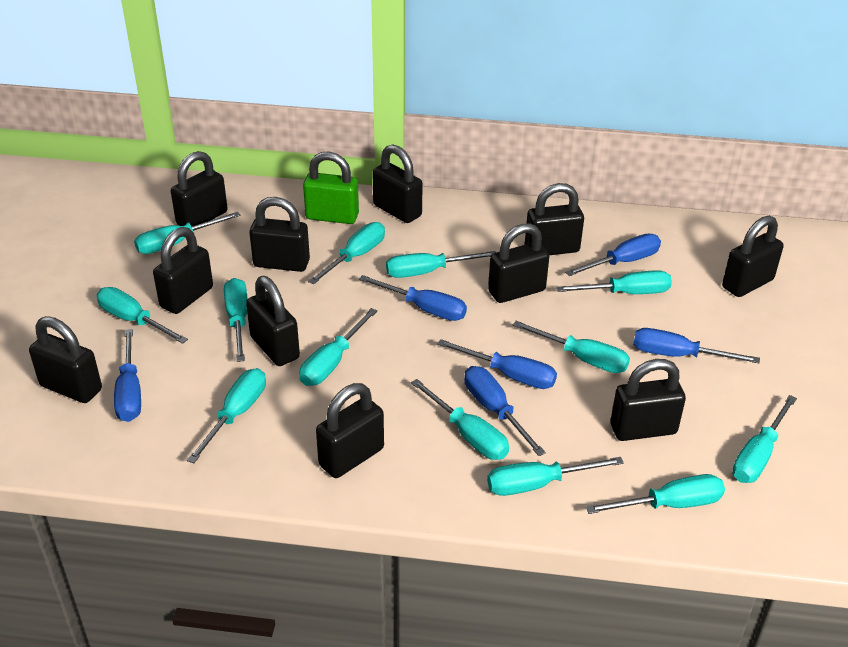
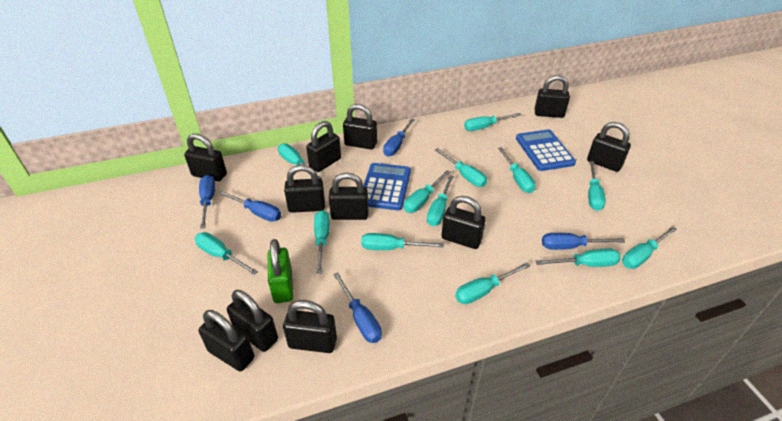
blue calculator: none = 0 -> [363,163,411,210] [516,129,576,171] = 2
blue screwdriver: [114,329,141,422] [359,275,467,321] [437,339,557,389] [464,366,546,456] [565,234,661,276] [633,328,760,363] = 6 -> [199,175,215,229] [218,191,281,222] [333,272,382,343] [383,118,415,156] [542,233,625,250] = 5

